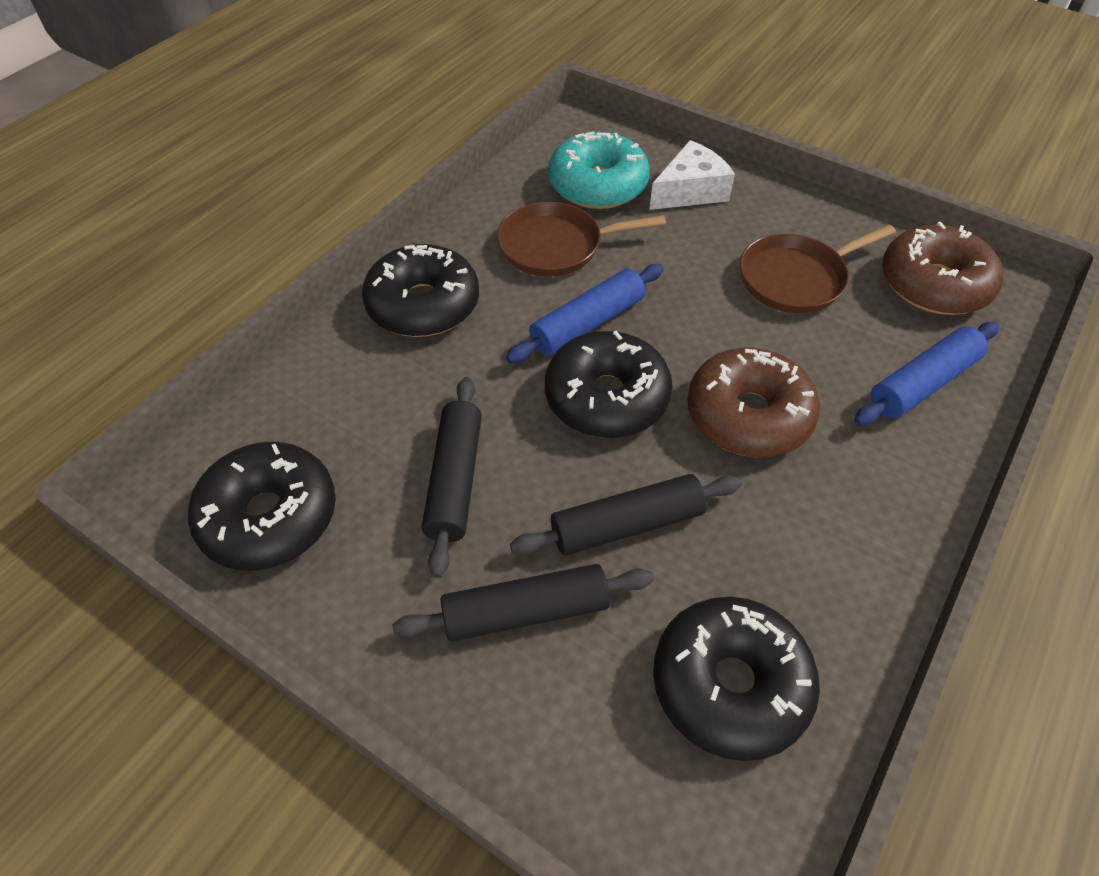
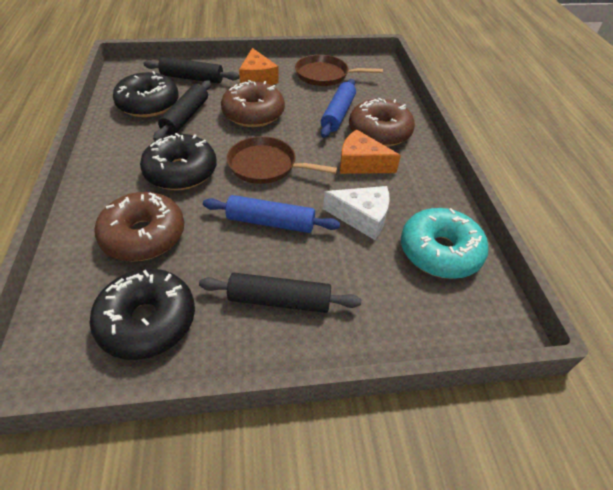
black donut: [188,442,336,571] [362,244,479,337] [545,331,673,438] [653,597,820,761] = 4 -> [89,269,195,360] [113,71,179,117] [140,133,217,190] = 3
brown donut: [687,348,820,457] [882,222,1003,315] = 2 -> [95,192,184,261] [221,80,285,127] [349,98,415,147] = 3
orange cheese: none = 0 -> [239,48,279,85] [340,129,401,174] = 2

